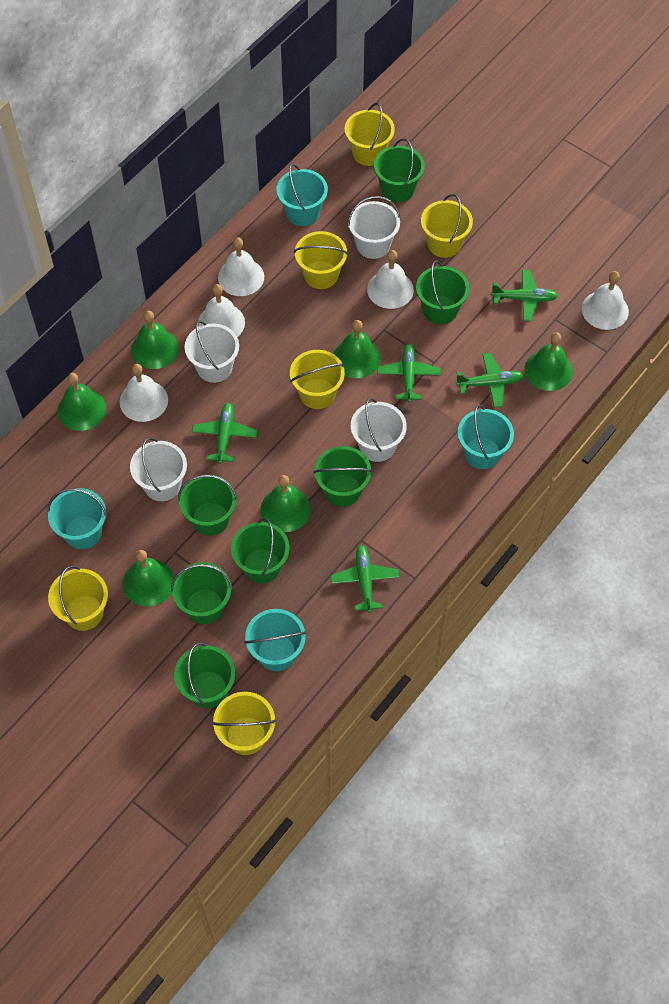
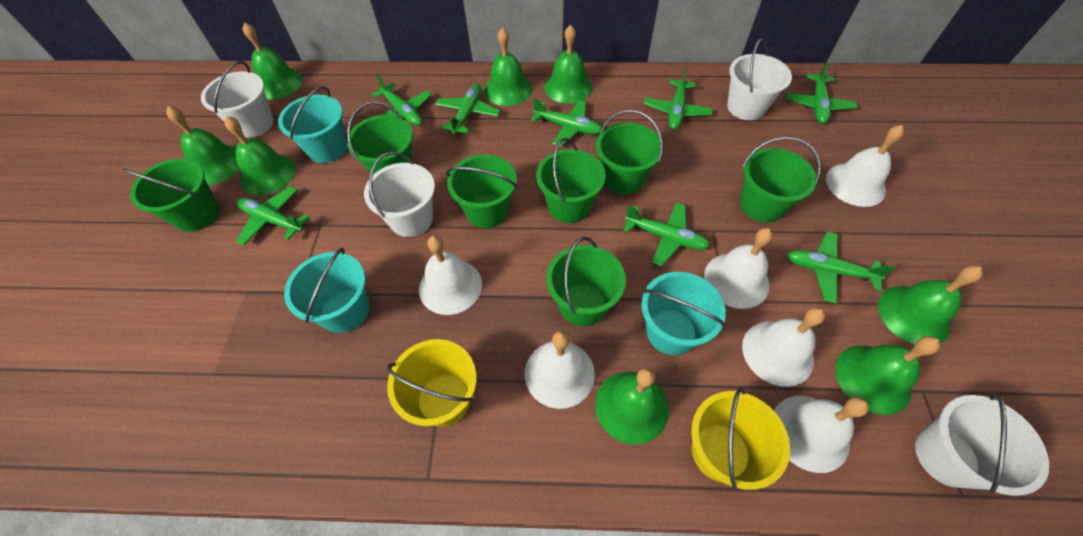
green bell: [57,373,106,431] [123,550,174,606] [131,311,179,369] [260,475,311,532] [334,320,381,378] [525,332,573,391] = 6 -> [166,106,240,185] [224,116,296,195] [243,22,303,100] [484,27,532,106] [544,25,593,103] [595,368,669,445] [835,336,940,415] [878,265,983,344] = 8
green plane: [192,403,257,464] [330,545,399,613] [377,344,441,402] [456,353,524,408] [491,270,558,321] = 5 -> [236,186,309,245] [372,75,432,126] [435,84,500,134] [531,98,602,147] [623,203,710,266] [644,68,713,130] [786,62,857,124] [787,232,895,303] = 8
turquoise bucket: [47,488,107,549] [244,609,306,671] [277,164,328,226] [458,405,514,469] = 4 -> [278,86,347,163] [284,248,369,333] [641,272,726,355] = 3
white bell: [120,364,168,422] [198,284,245,337] [218,237,264,296] [367,250,414,309] [582,271,629,330] = 5 -> [419,235,482,315] [525,331,595,409] [704,228,773,309] [742,307,825,387] [774,396,869,473] [826,125,904,207] = 6
yellow bucket: [48,566,108,631] [212,692,276,755] [290,350,345,409] [294,231,348,289] [344,103,395,166] [421,194,473,258] = 6 -> [387,339,477,427] [691,388,790,490] = 2

